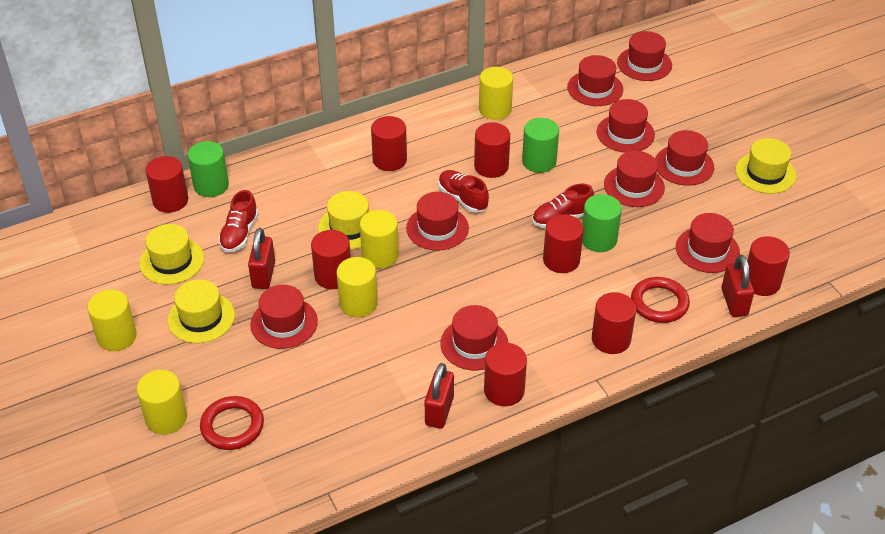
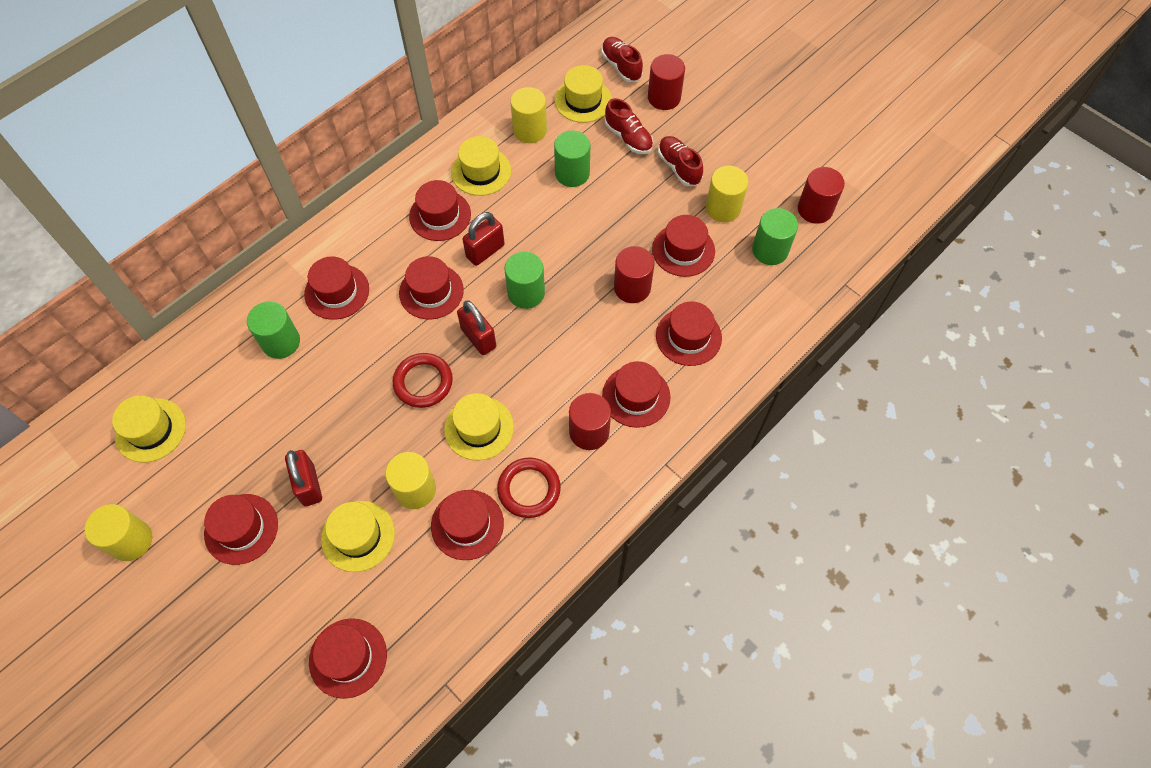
green cylinder: [188,141,229,197] [522,118,559,173] [582,194,622,252] = 3 -> [247,301,300,359] [504,252,545,309] [554,130,590,187] [752,208,798,265] = 4
red cylinder: [146,156,188,213] [311,230,351,289] [371,116,407,171] [474,123,510,178] [484,343,527,406] [543,214,584,273] [592,292,636,354] [747,236,790,296] = 8 -> [569,393,611,450] [614,246,654,303] [648,54,685,110] [798,167,845,224] = 4
yellow cylinder: [87,290,137,351] [137,370,187,434] [337,257,378,317] [360,210,399,269] [479,67,513,120] = 5 -> [85,504,152,561] [385,452,436,509] [510,87,547,143] [706,166,748,222] = 4
yellow hat: [139,224,204,285] [167,279,235,343] [318,191,371,250] [735,138,796,194] = 4 -> [112,395,186,463] [321,501,395,572] [444,393,514,460] [451,136,511,196] [555,65,612,123] = 5

